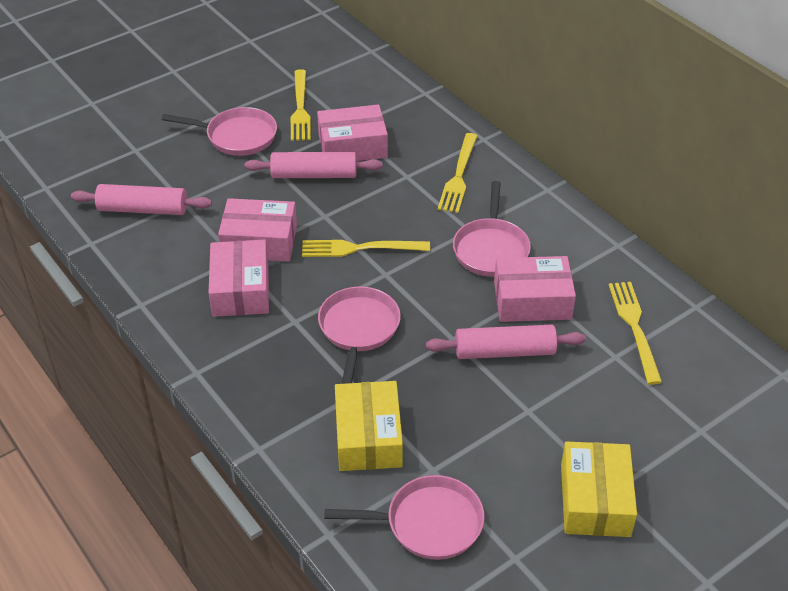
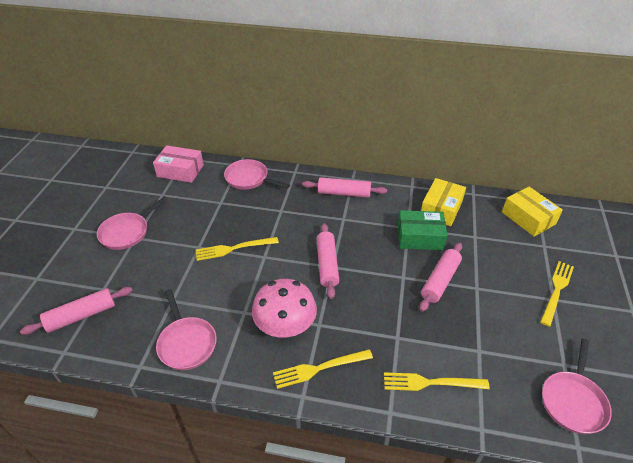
green box: none = 0 -> [398,210,448,250] = 1
pink box: [209,240,269,317] [218,198,297,262] [317,104,388,161] [494,256,576,322] = 4 -> [153,145,204,183] = 1
pink mushroom: none = 0 -> [252,279,317,338] = 1
pink rolling pin: [71,184,212,215] [245,152,383,178] [426,325,586,359] = 3 -> [20,287,133,335] [302,177,387,198] [317,223,339,299] [419,243,462,312] = 4

